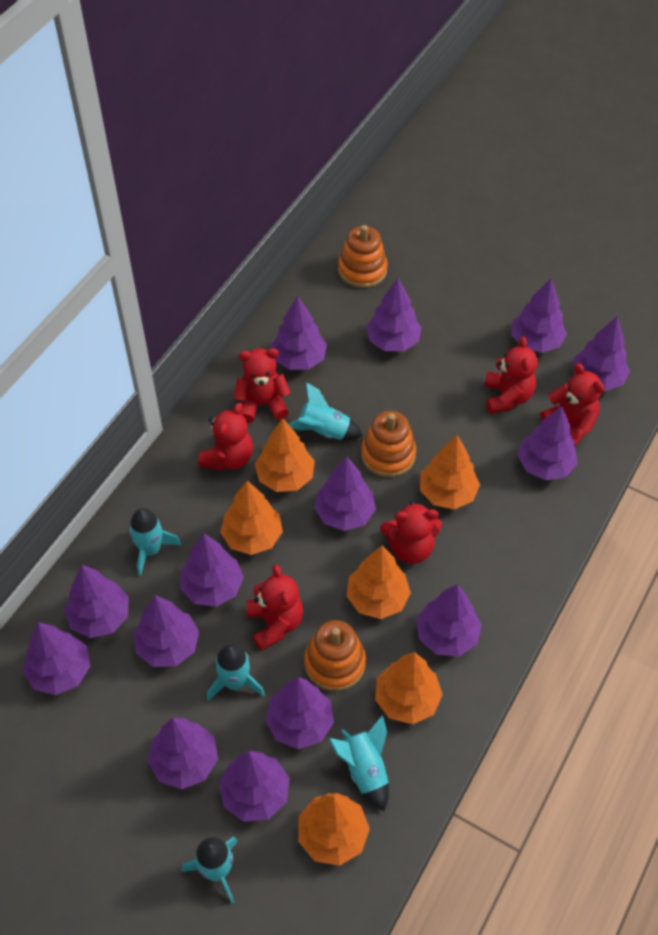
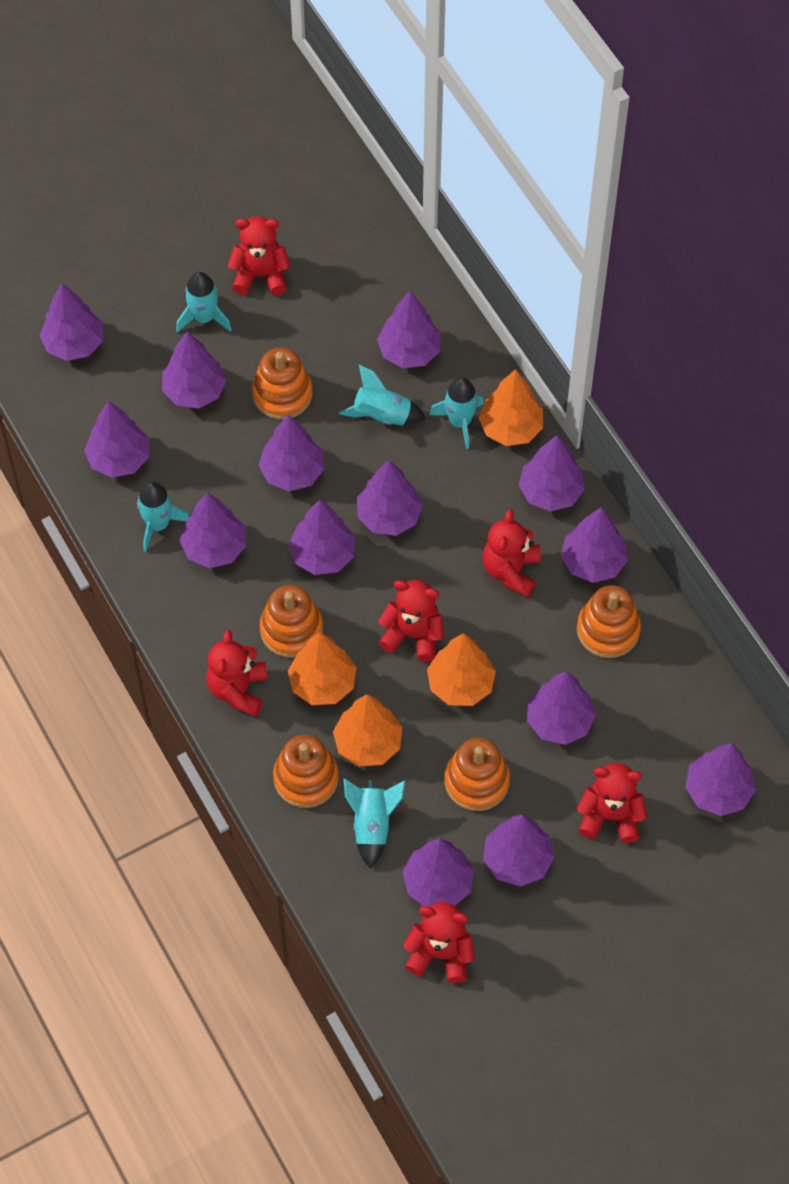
orange stacking toy: [304,620,366,691] [338,225,388,288] [361,411,416,477] = 3 -> [252,348,312,419] [259,585,323,658] [273,735,339,808] [445,738,510,811] [577,585,641,658] = 5
orange tree: [220,481,283,555] [255,418,315,492] [298,793,370,866] [347,546,411,619] [375,652,443,724] [420,435,480,509] = 6 -> [288,632,356,705] [333,694,402,766] [427,633,496,706] [478,369,543,446] = 4

